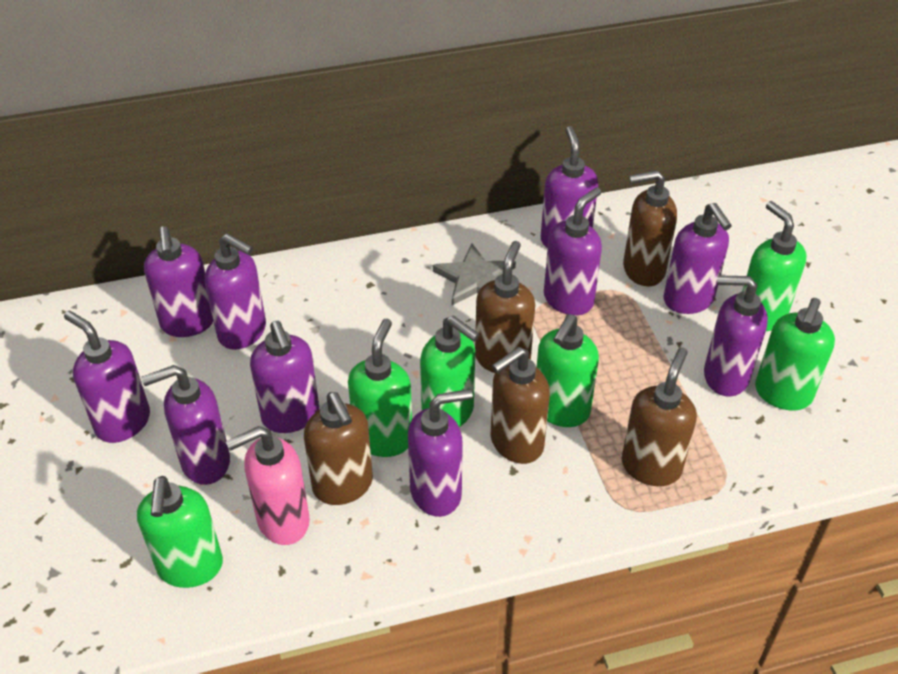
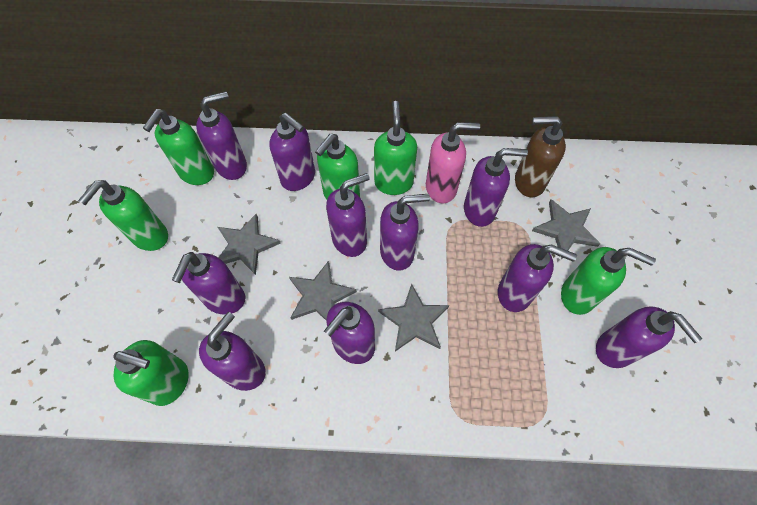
brown soap dispenser: [304,392,373,505] [475,241,535,373] [491,347,550,464] [622,348,697,486] [623,170,677,286] = 5 -> [515,116,566,197] = 1
grey star: [433,243,516,305] = 1 -> [218,214,281,275] [289,261,357,320] [378,284,449,352] [532,199,601,259] = 4

